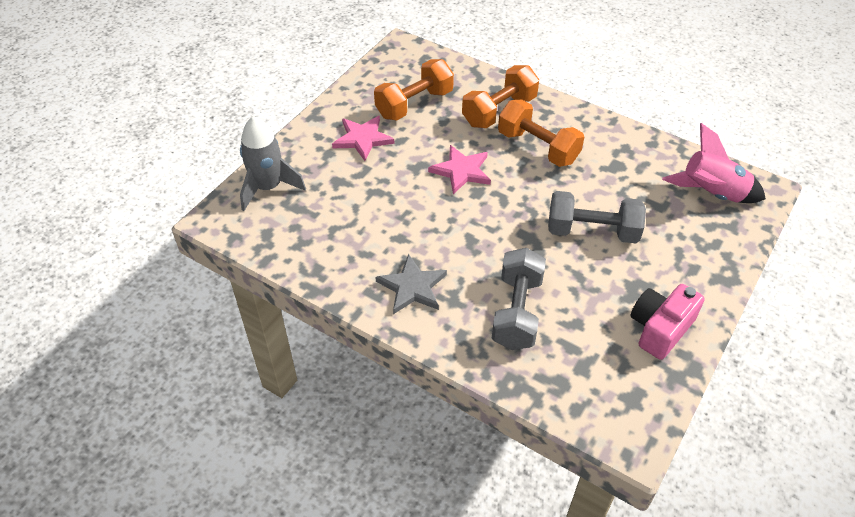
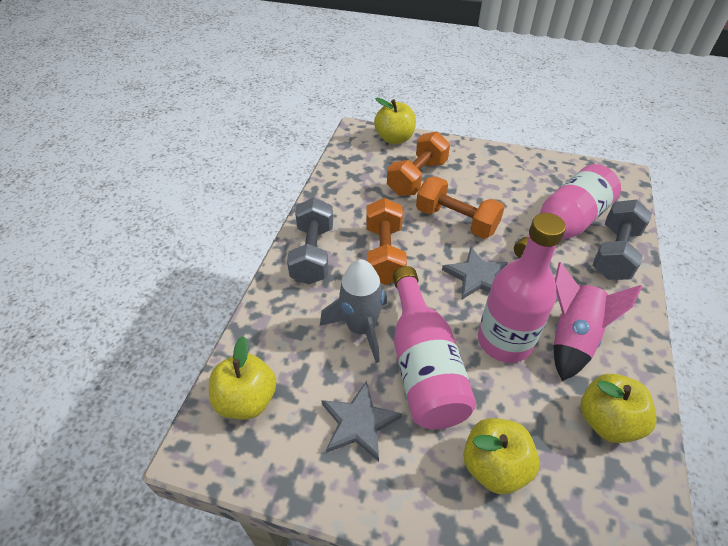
grey star: [375,254,447,314] = 1 -> [321,381,402,462] [442,247,508,299] = 2
pink bottle: none = 0 -> [393,266,476,429] [478,213,566,363] [514,164,621,259] = 3
pink camera: [631,284,705,360] = 1 -> none = 0
pink star: [332,116,394,161] [428,145,491,194] = 2 -> none = 0
yellow apple: none = 0 -> [209,336,277,420] [374,97,416,144] [463,418,540,494] [581,374,657,443] = 4

